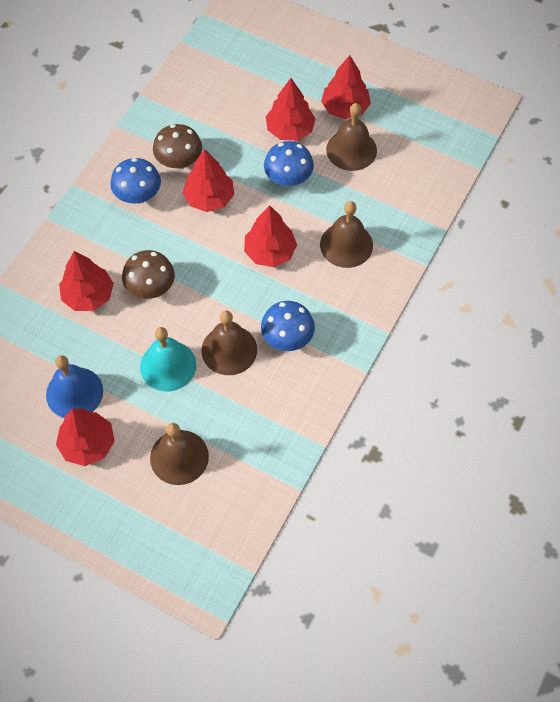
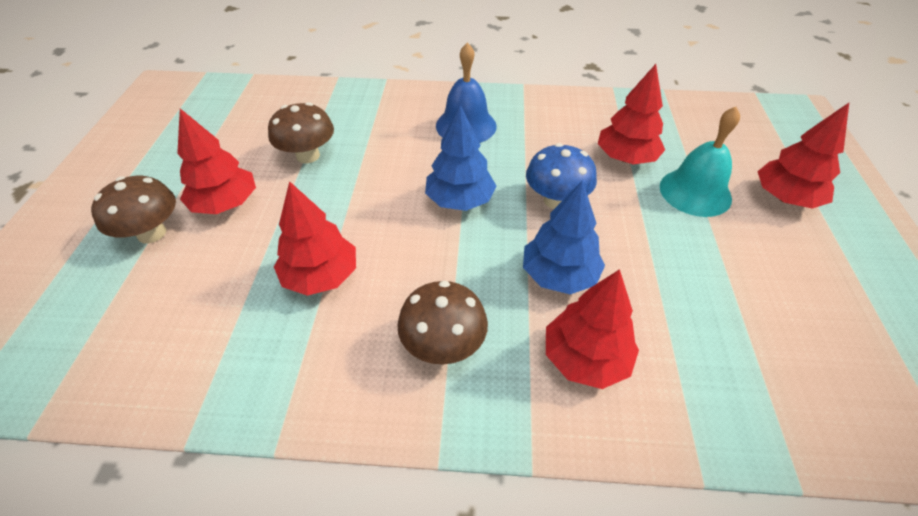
blue mushroom: [110,158,161,204] [261,301,315,351] [264,141,314,186] = 3 -> [526,143,597,209] = 1
blue tree: none = 0 -> [425,105,496,211] [523,180,605,295] = 2
brown bell: [150,423,209,485] [201,311,257,375] [320,201,373,268] [326,103,377,171] = 4 -> none = 0
brown mushroom: [122,250,175,299] [153,124,202,169] = 2 -> [91,176,176,243] [268,102,334,163] [397,281,488,364] = 3
red tree: [56,408,115,466] [59,251,114,311] [183,149,234,212] [244,205,297,267] [266,78,316,141] [321,55,371,119] = 6 -> [177,109,256,214] [274,181,356,296] [546,269,639,389] [598,64,665,165] [757,103,849,208] = 5

